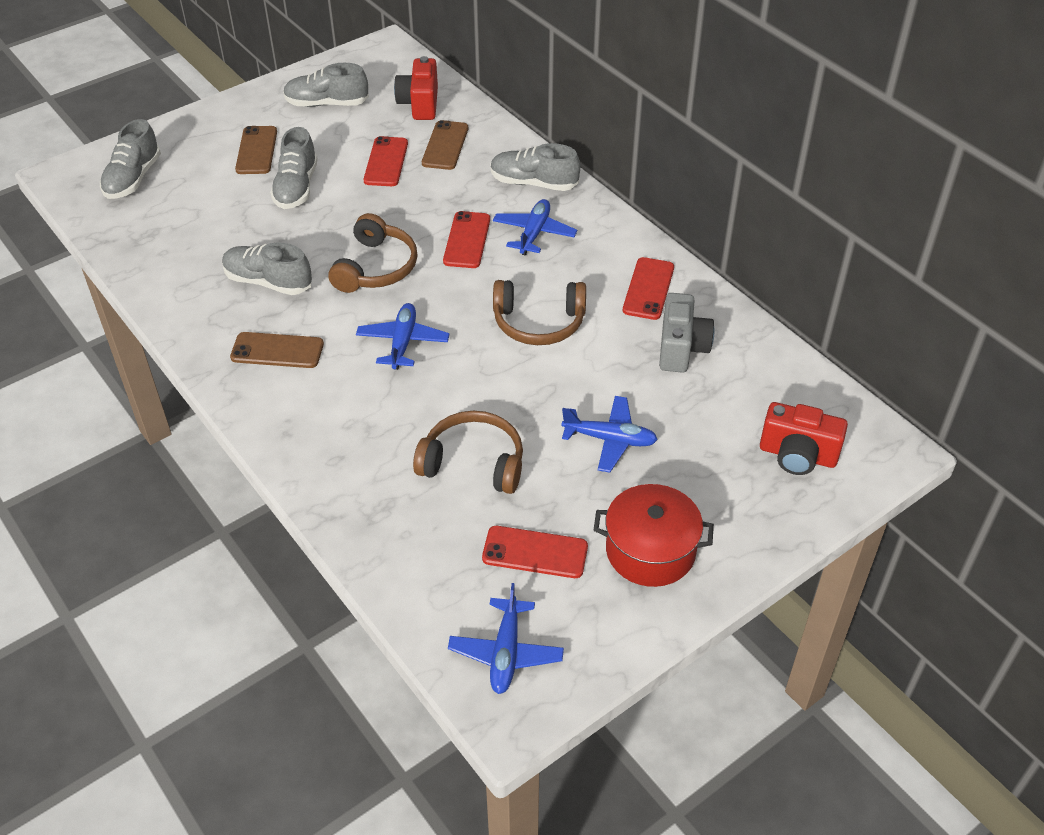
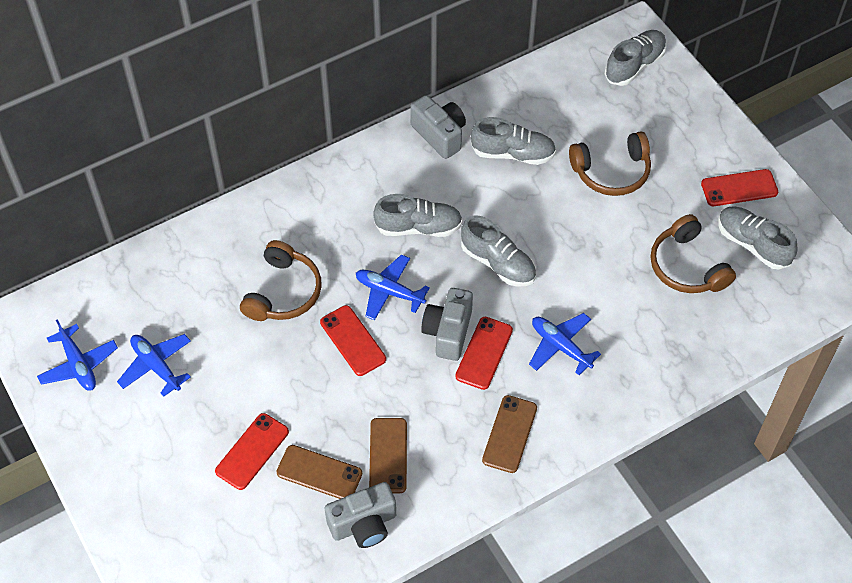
grey camera: [659,293,714,373] = 1 -> [325,482,396,548] [410,95,466,159] [421,288,473,361] = 3
red camera: [394,56,438,120] [760,402,848,475] = 2 -> none = 0
red pot: [594,484,714,587] = 1 -> none = 0

